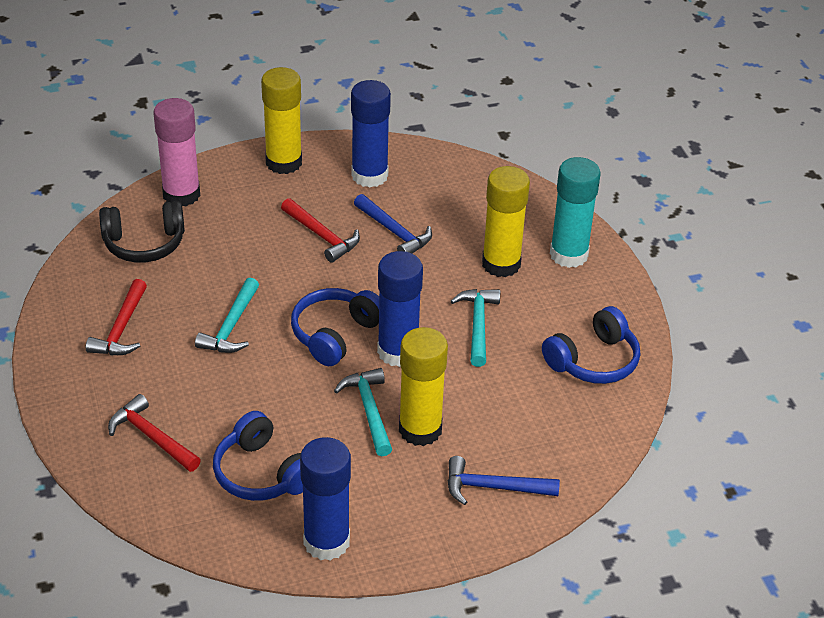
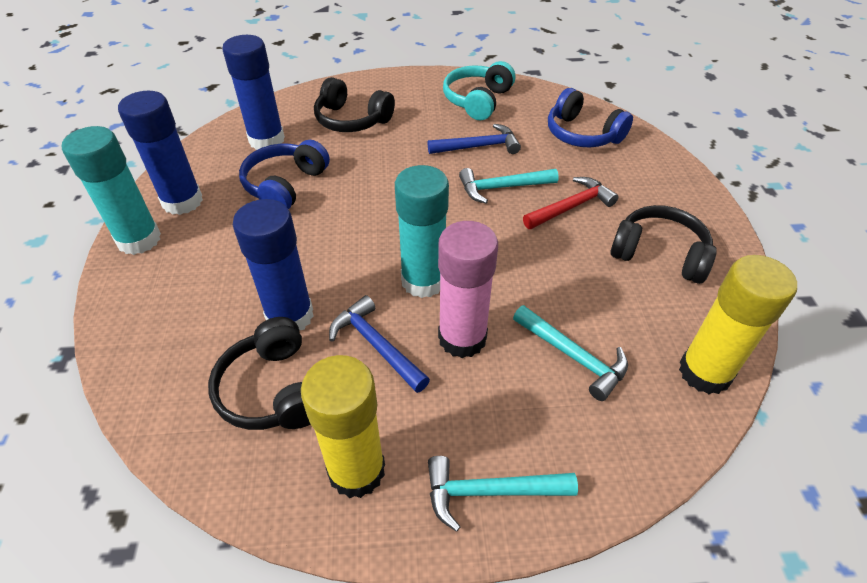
black headphones: [99,201,185,263] = 1 -> [208,317,311,430] [314,77,395,132] [610,205,717,284] = 3
blue headphones: [213,411,303,501] [291,288,379,366] [542,306,640,384] = 3 -> [239,140,330,209] [548,88,633,148] = 2
red hammer: [86,279,147,355] [108,394,201,472] [281,198,360,263] = 3 -> [523,177,618,229] = 1
turquoise glue stick: [550,157,601,268] = 1 -> [62,126,161,255] [395,165,449,298] = 2
turquoise headphones: none = 0 -> [443,61,515,120] = 1
yellow glue stick: [261,67,302,174] [399,327,448,446] [482,166,530,277] = 3 -> [301,355,385,498] [679,255,797,394] = 2

